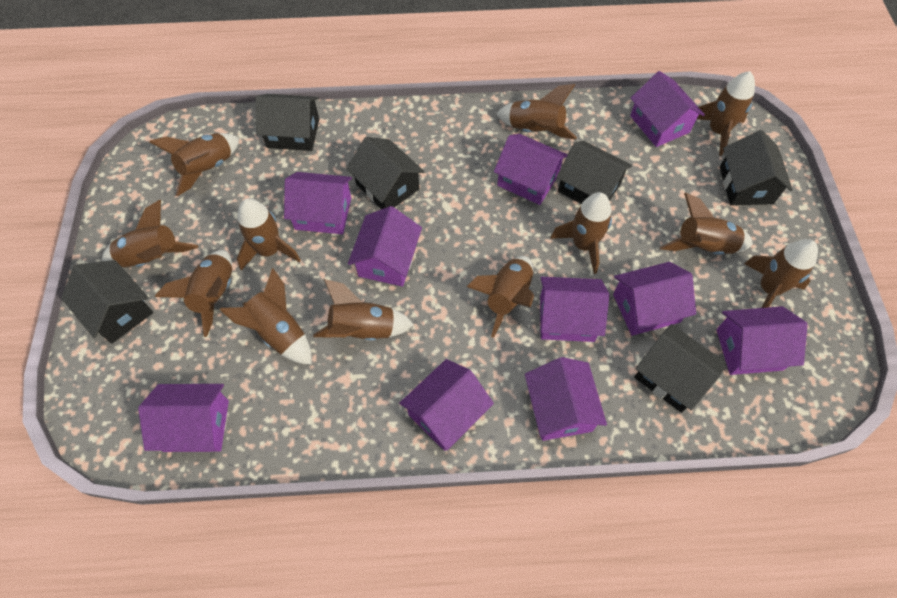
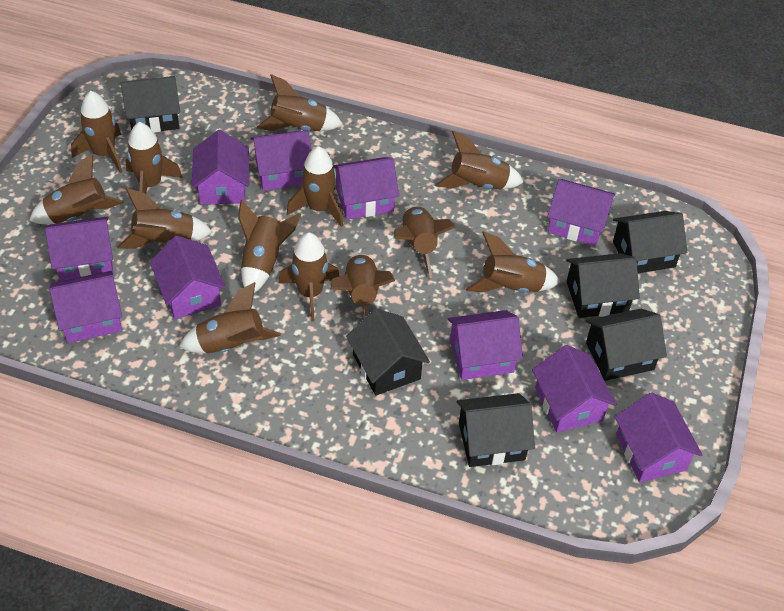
brown rocket: [102,200,198,267] [149,133,239,196] [155,250,232,337] [219,268,312,365] [237,198,301,270] [313,279,414,341] [467,256,534,338] [496,84,577,140] [550,192,612,274] [660,193,753,255] [697,71,755,156] [744,239,818,308] = 12 -> [29,153,124,224] [71,91,122,173] [117,188,212,249] [125,122,183,194] [179,282,281,353] [238,200,301,293] [256,74,343,131] [278,233,340,321] [287,146,343,227] [330,253,395,318] [394,206,456,278] [435,131,523,189] [466,231,560,293] = 13

